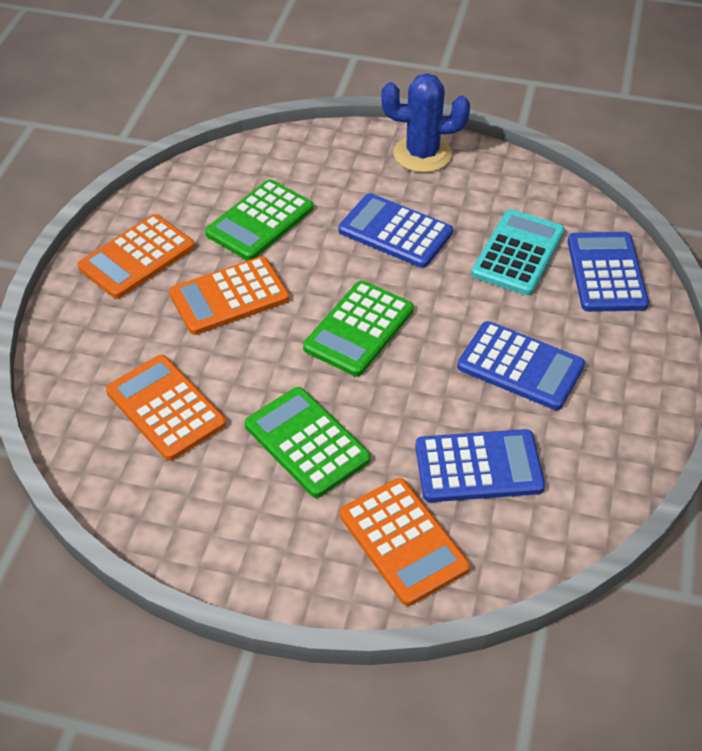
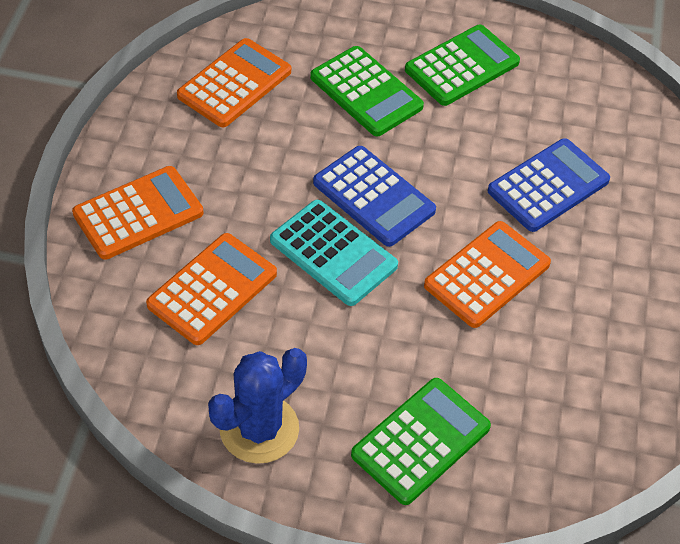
blue calculator: [339,193,453,268] [415,429,545,502] [457,321,585,410] [568,232,649,312] = 4 -> [313,146,436,247] [488,138,610,232] = 2

